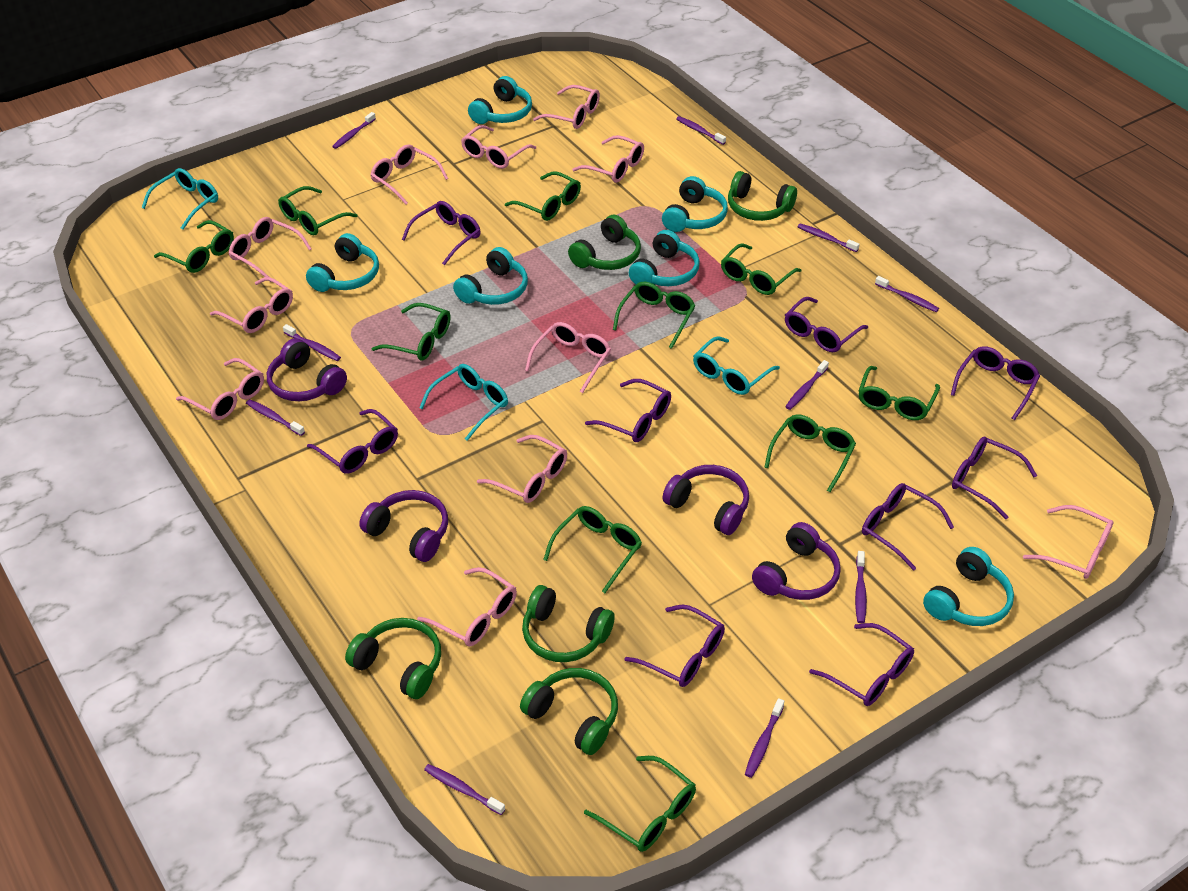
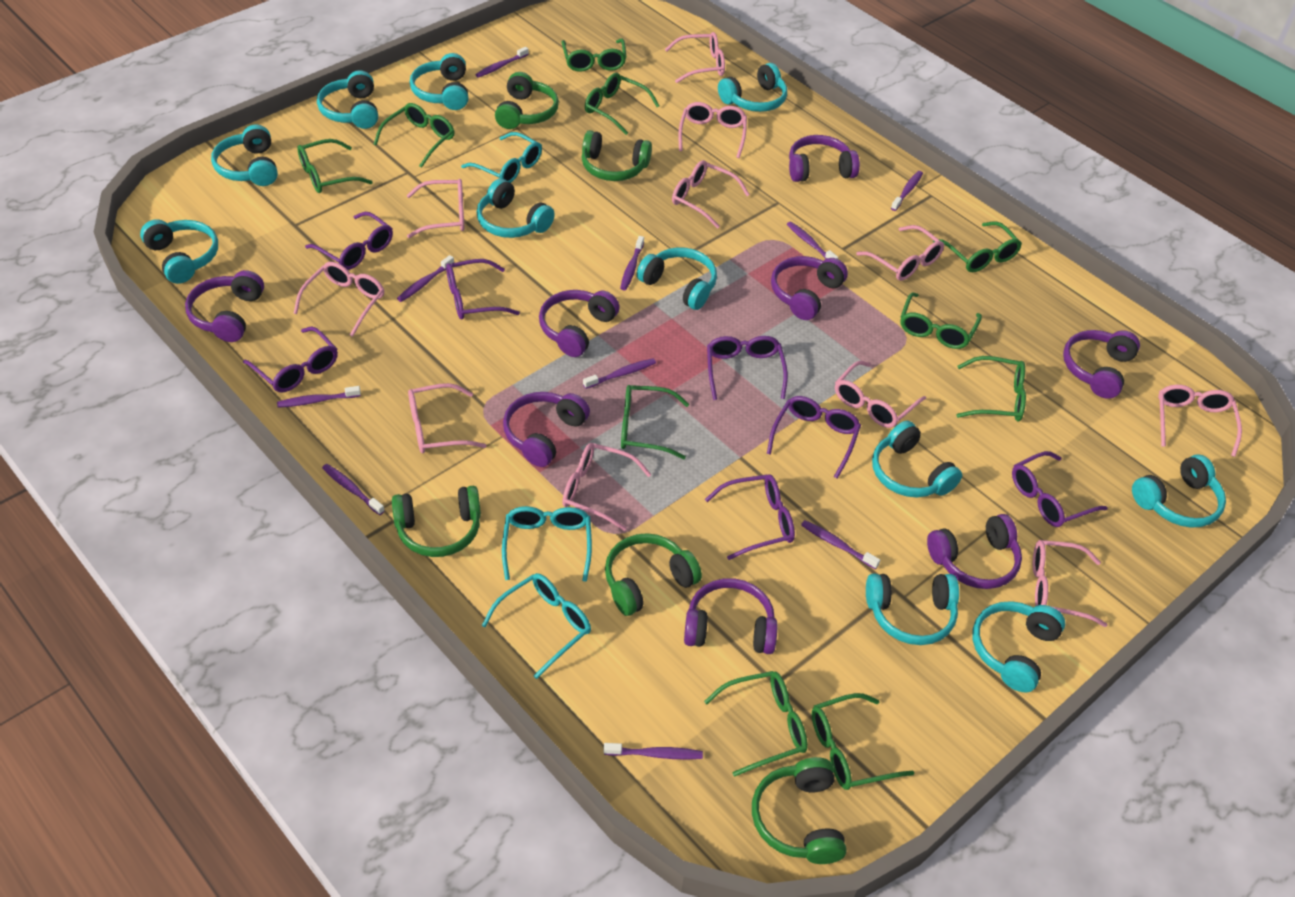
purple glasses: [307,409,398,474] [402,201,481,265] [585,379,671,442] [624,605,725,687] [785,297,868,352] [809,623,914,706] [862,483,954,571] [951,346,1040,420] [952,437,1037,519] = 9 -> [243,327,338,393] [305,212,393,270] [446,259,520,319] [705,474,795,560] [707,336,788,400] [767,396,861,479] [1012,451,1108,527] = 7
purple headphones: [267,338,347,401] [359,490,448,562] [662,465,749,535] [752,522,841,600] = 4 -> [185,270,264,342] [503,392,590,467] [539,290,620,357] [684,578,777,654] [771,256,848,320] [789,135,860,182] [927,514,1022,589] [1063,330,1140,399] = 8
turquoise headphones: [306,233,379,292] [453,247,528,305] [468,76,532,124] [629,230,700,286] [662,176,728,232] [923,547,1014,626] = 6 -> [140,219,218,284] [211,124,278,186] [317,70,378,129] [410,53,468,110] [477,179,555,238] [637,247,717,310] [718,63,787,112] [866,574,959,645] [872,421,962,497] [972,601,1065,692] [1132,454,1226,528] = 11

